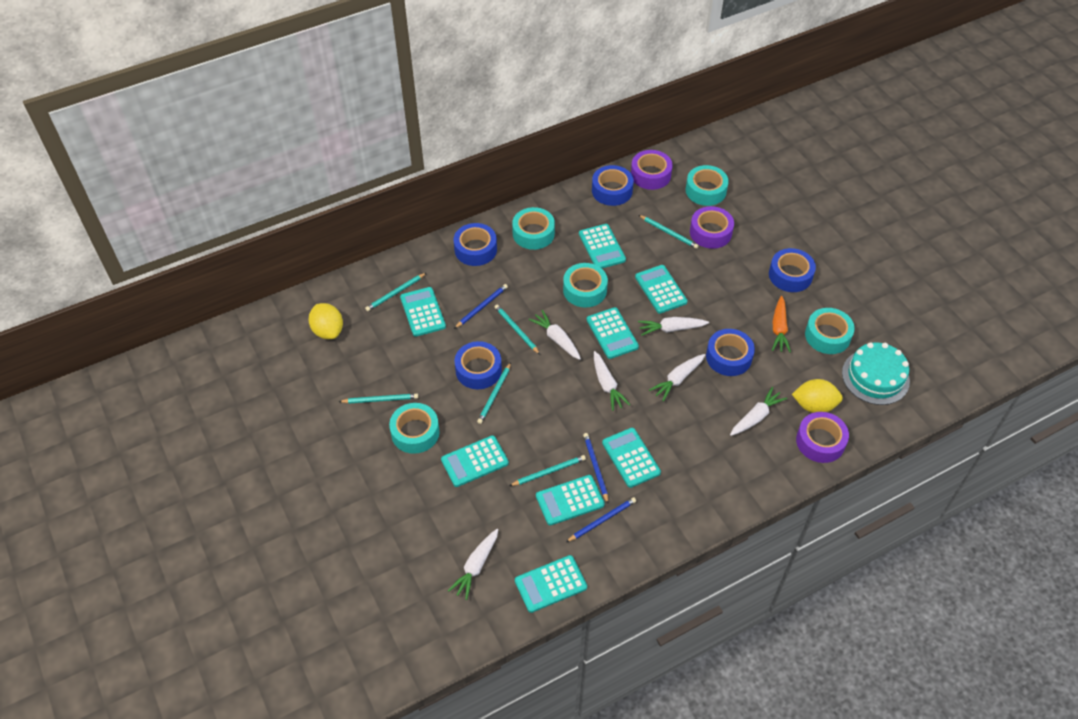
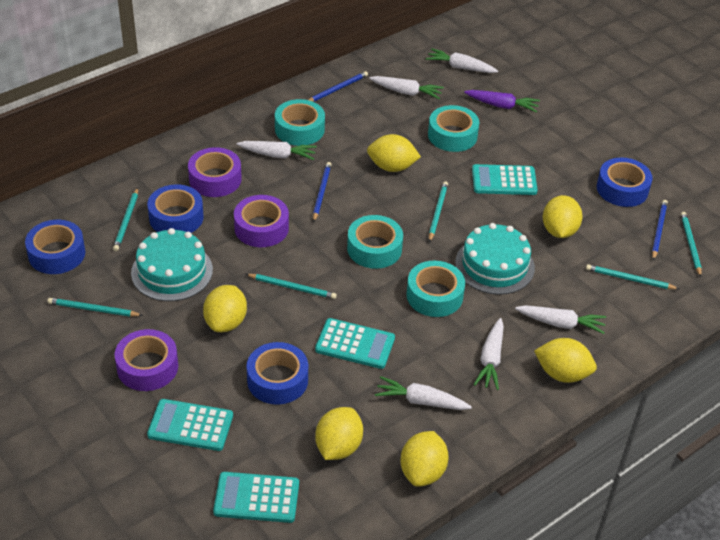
blue tape: [454,223,497,266] [454,341,502,389] [592,165,634,206] [706,329,755,376] [769,248,816,292] = 5 -> [25,220,85,274] [147,184,204,233] [247,342,308,405] [597,157,652,207] = 4
orange carrot: [772,296,791,353] = 1 -> none = 0
purple carrot: none = 0 -> [464,90,540,113] = 1
turquoise cake: [842,342,910,405] = 1 -> [131,228,213,301] [455,223,535,295] = 2
turquoise calculator: [400,287,446,337] [441,435,509,487] [515,555,587,613] [536,475,605,526] [579,224,626,268] [587,307,639,359] [602,428,661,488] [635,265,687,314] = 8 -> [147,399,233,451] [213,472,299,523] [315,318,395,369] [472,164,538,195] = 4
turquoise tape: [389,403,440,454] [512,207,555,250] [563,263,608,307] [686,165,729,206] [805,308,855,354] = 5 -> [275,99,325,146] [347,215,403,269] [406,261,465,317] [428,105,479,152] = 4
yellow lemon: [308,303,343,339] [792,379,843,413] = 2 -> [203,285,247,332] [315,407,363,460] [367,134,421,172] [400,431,449,487] [534,338,597,383] [543,195,583,238] = 6

